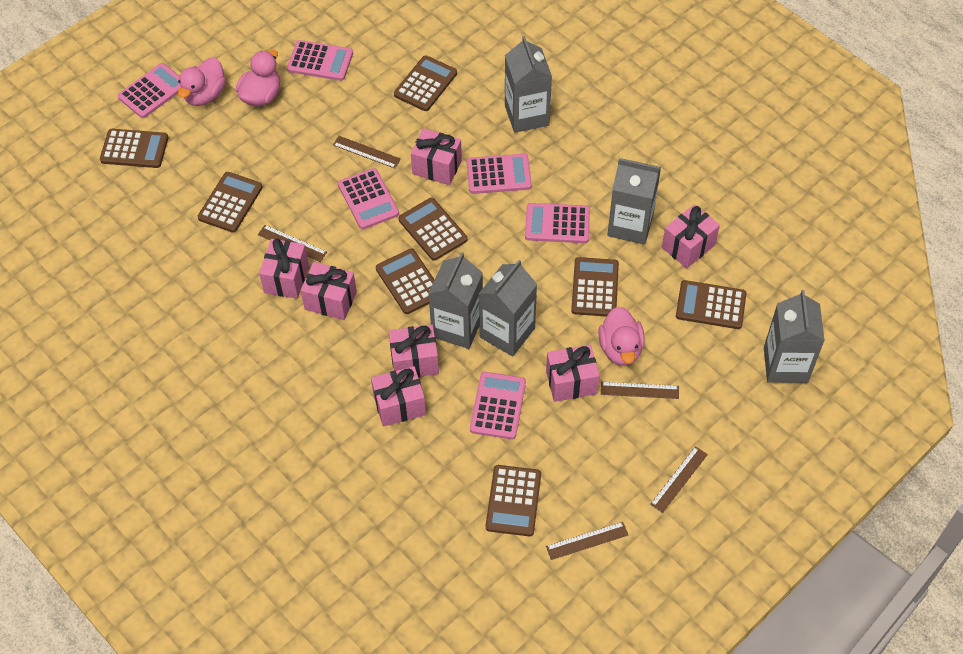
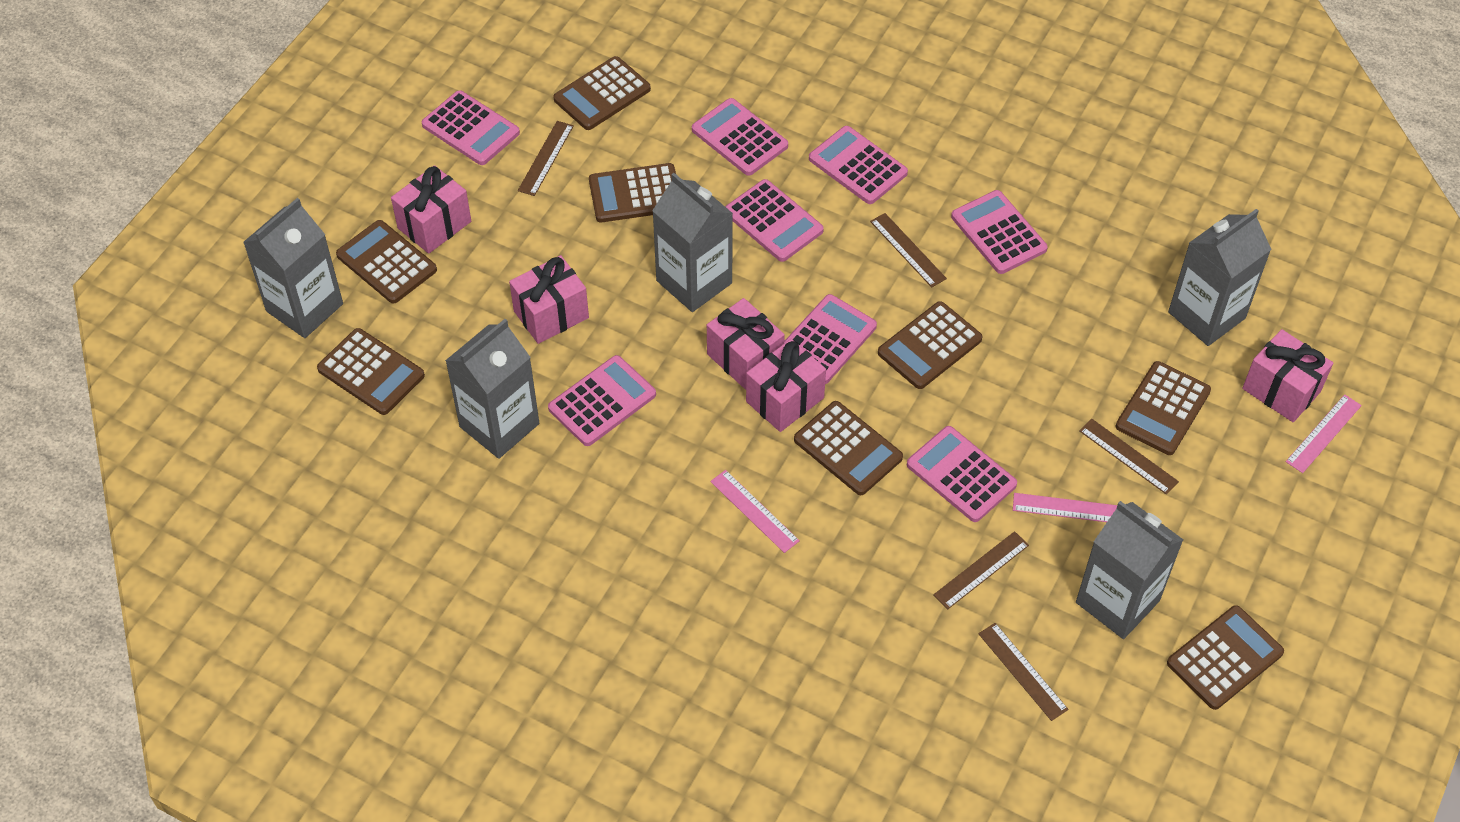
pink calculator: [118,63,181,118] [287,40,353,81] [338,168,399,229] [467,154,532,194] [470,372,526,439] [525,203,590,243] = 6 -> [422,90,520,165] [548,355,656,446] [692,98,788,176] [725,179,824,262] [784,294,877,384] [809,126,908,204] [907,426,1017,522] [951,190,1048,274] = 8
pink duck: [178,58,226,106] [236,50,280,107] [598,306,645,366] = 3 -> none = 0
pink gift: [259,239,309,299] [301,262,357,320] [371,366,426,426] [389,324,439,377] [411,128,462,185] [546,345,600,402] [662,204,720,268] = 7 -> [391,165,471,254] [509,255,589,344] [707,298,785,390] [746,339,826,432] [1242,329,1333,422] = 5
pink ruler: none = 0 -> [710,470,800,553] [1013,493,1117,522] [1286,394,1362,473] = 3

